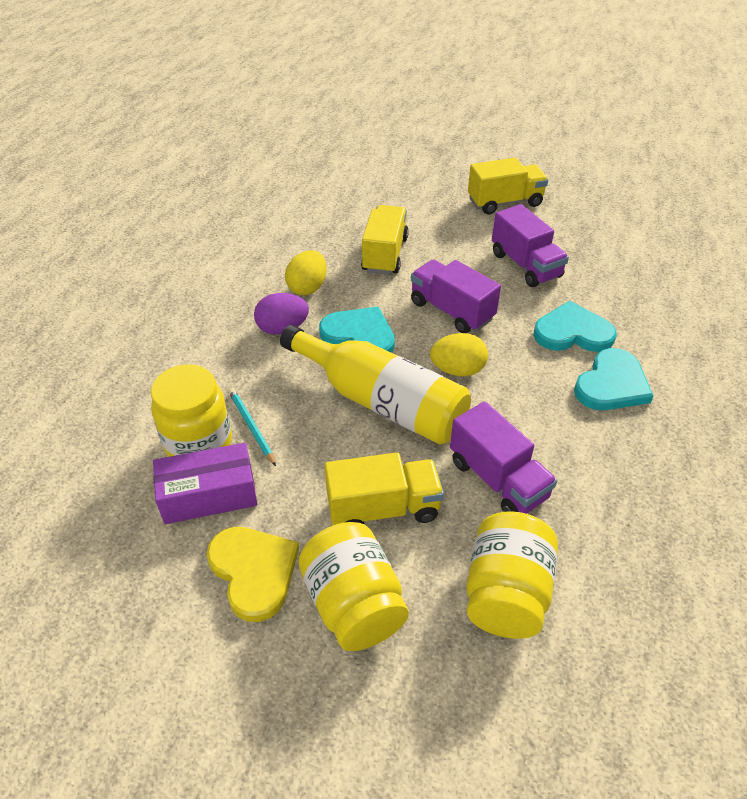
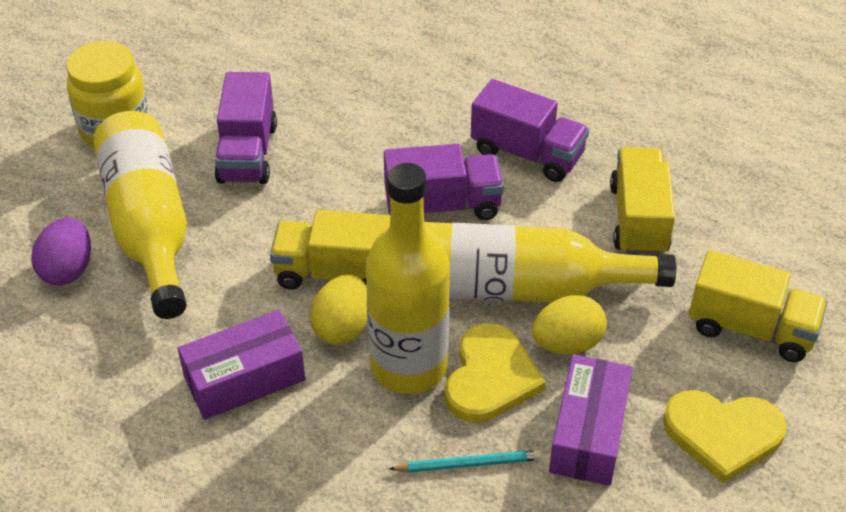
purple box: [153,443,257,524] = 1 -> [178,310,305,420] [549,355,633,486] = 2
turquoise heart: [319,307,395,353] [533,301,616,352] [574,348,654,410] = 3 -> none = 0
yellow bottle: [280,325,471,445] = 1 -> [93,111,187,319] [366,163,450,394] [424,222,676,303] = 3
yellow heart: [207,527,299,622] = 1 -> [445,323,546,423] [663,390,787,483] = 2
yellow jar: [151,364,232,457] [298,522,409,651] [466,511,558,639] = 3 -> [66,41,150,148] = 1

